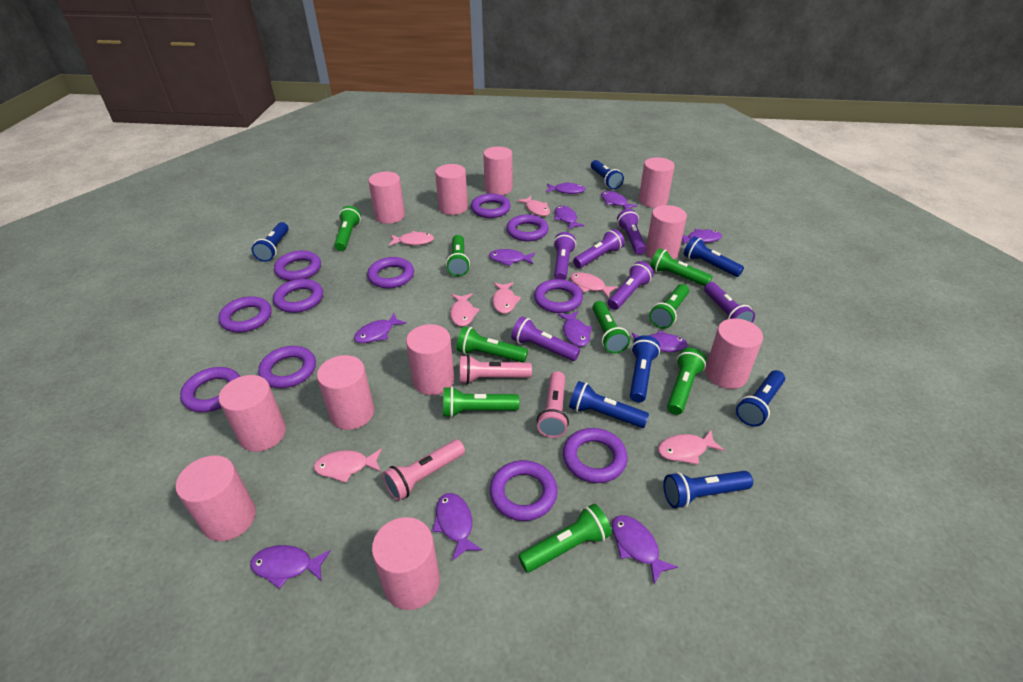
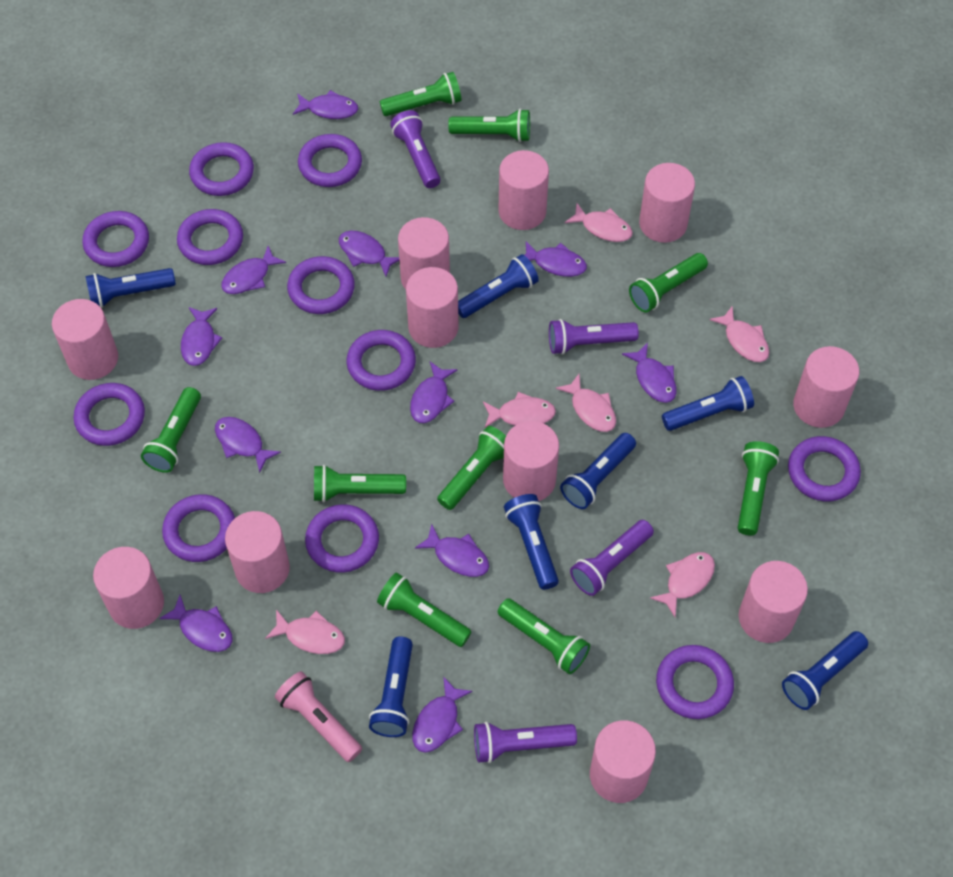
pink fish: [313,449,382,483] [389,231,434,246] [450,293,480,327] [492,282,521,314] [517,196,550,216] [570,272,618,298] [658,430,724,465] = 7 -> [265,609,345,654] [483,392,556,428] [556,374,616,432] [565,203,633,242] [650,552,715,617] [709,306,769,362] = 6
pink flashlight: [382,439,465,501] [460,355,532,384] [537,371,569,438] = 3 -> [275,671,362,762] = 1
purple flashlight: [511,316,580,361] [553,232,576,280] [573,229,625,268] [608,261,654,310] [617,209,646,255] [704,282,755,323] = 6 -> [390,110,441,188] [474,722,577,763] [549,319,639,355] [570,520,654,596] = 4

